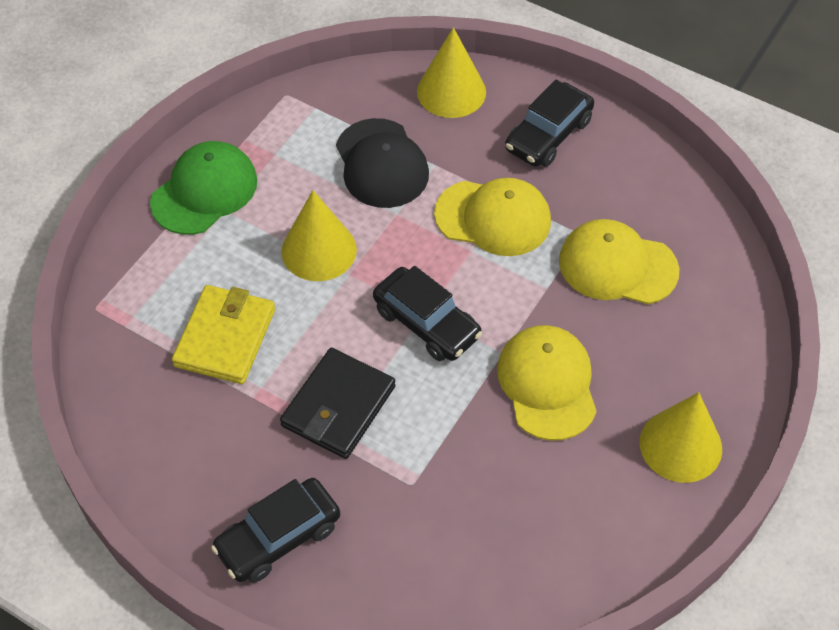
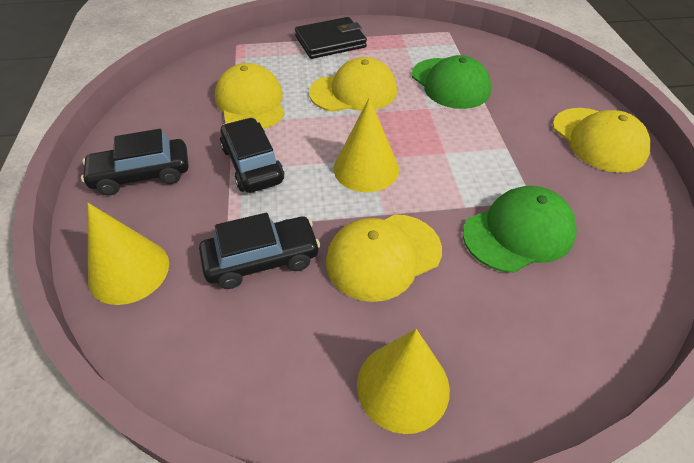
black cap: [336,118,429,208] = 1 -> none = 0
green cap: [150,141,257,235] = 1 -> [412,55,491,109] [463,186,577,273] = 2
yellow cap: [434,178,551,256] [497,325,597,441] [559,219,680,304] = 3 -> [215,63,285,129] [309,57,397,112] [326,214,442,302] [553,108,651,173] = 4
yellow wallet: [172,285,275,384] = 1 -> none = 0

